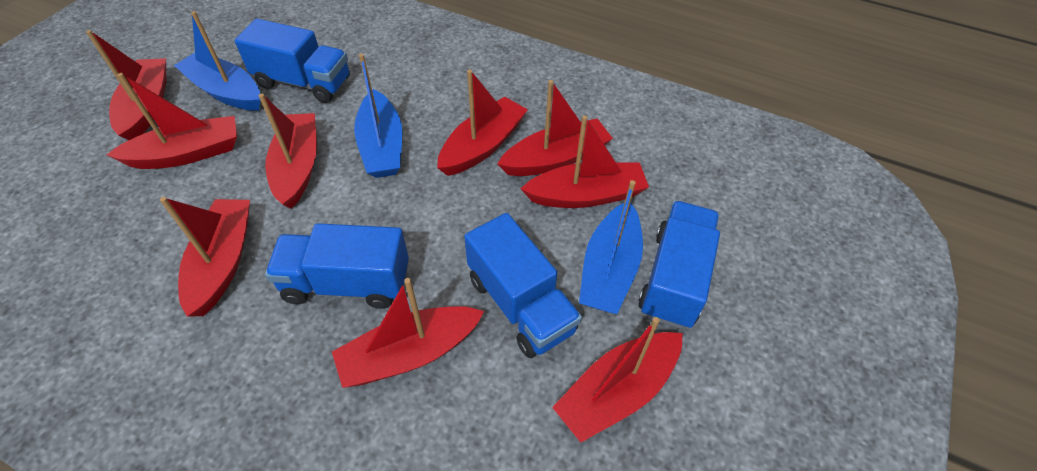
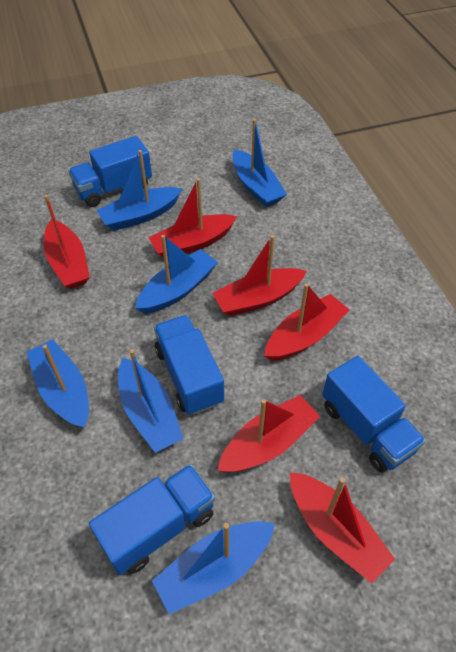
blue boat: [174,11,260,111] [354,54,402,178] [579,180,643,314] = 3 -> [27,340,89,428] [96,150,182,231] [118,349,184,453] [135,235,218,314] [152,521,275,614] [233,119,287,207] = 6
red boat: [86,30,166,140] [107,73,237,169] [160,197,250,317] [259,94,317,209] [332,278,484,388] [437,70,528,176] [497,80,613,176] [521,116,649,208] [552,317,683,443] = 9 -> [44,195,90,289] [148,178,237,257] [212,235,306,316] [217,395,320,472] [264,283,349,361] [290,472,396,584] = 6

